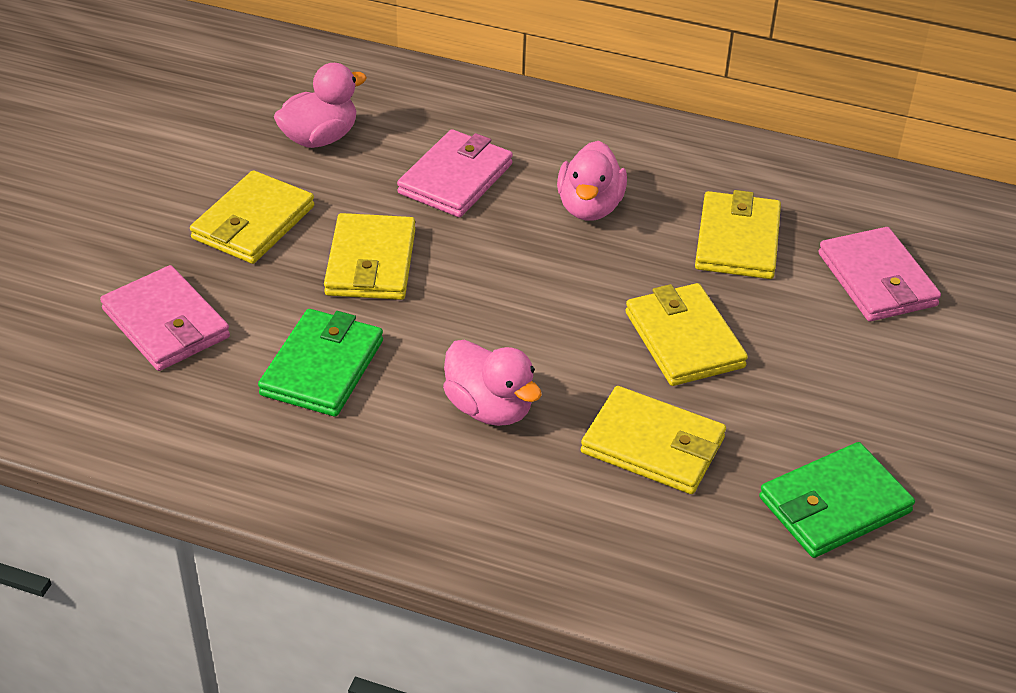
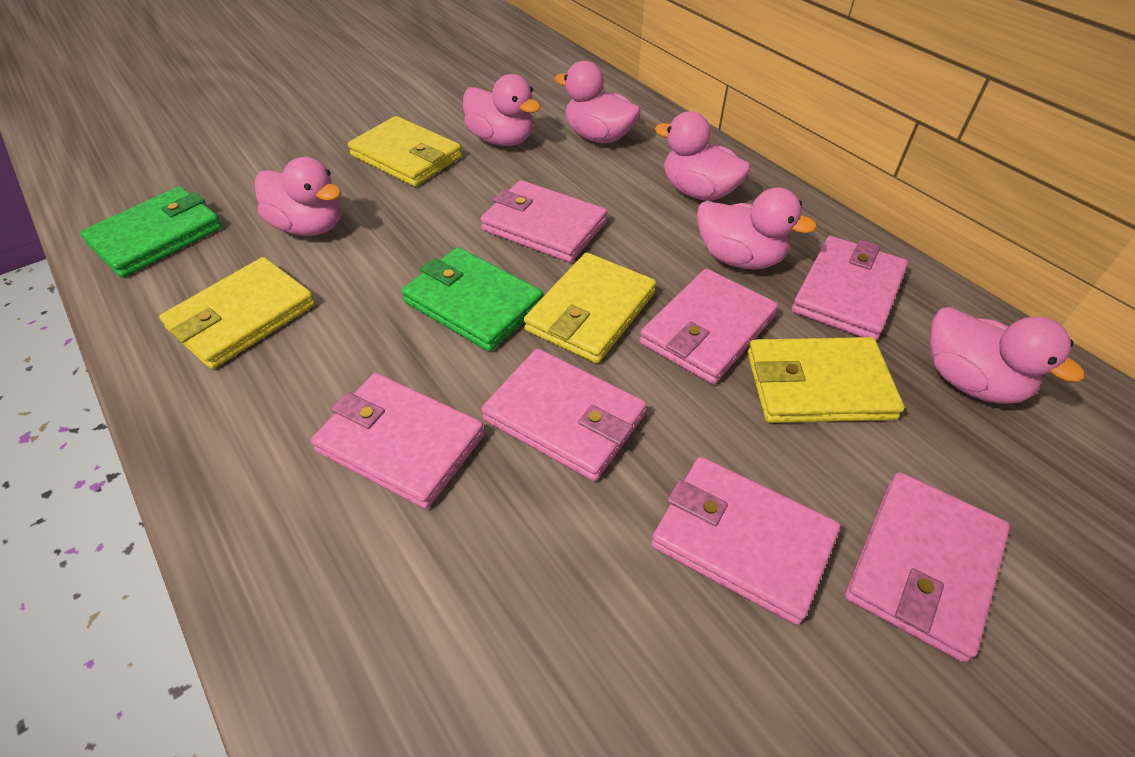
pink duck: [274,63,367,148] [443,340,542,426] [557,141,627,221] = 3 -> [255,157,341,236] [463,74,541,146] [555,61,641,143] [655,111,751,201] [697,188,817,270] [930,307,1085,404] = 6
pink wallet: [100,265,230,371] [397,129,513,217] [818,227,941,321] = 3 -> [311,373,485,509] [480,180,607,263] [481,349,647,481] [639,269,778,384] [651,457,840,625] [792,236,908,340] [845,472,1010,663] = 7
yellow wallet: [190,170,314,264] [324,213,416,300] [581,386,726,494] [625,283,748,386] [695,190,781,279] = 5 -> [159,257,315,369] [348,116,462,187] [524,252,656,363] [747,337,905,423] = 4

